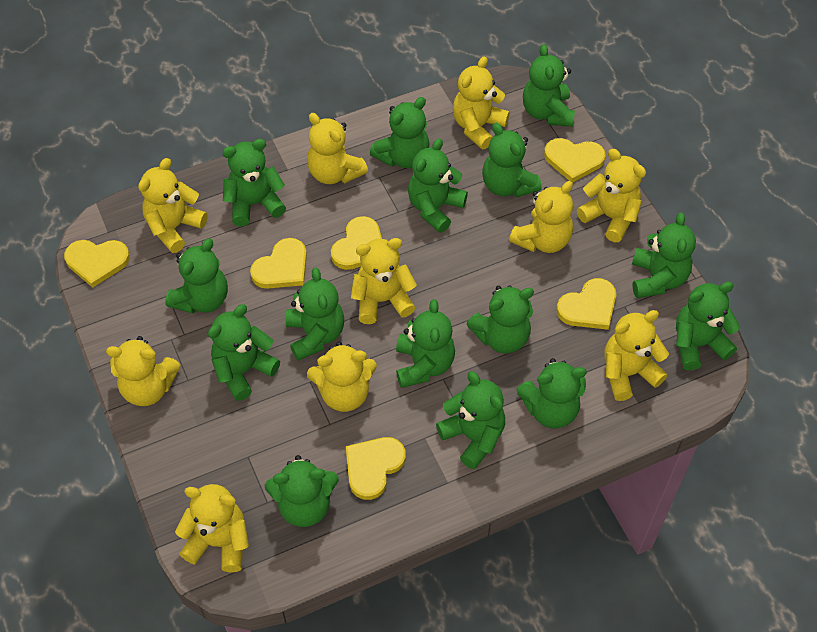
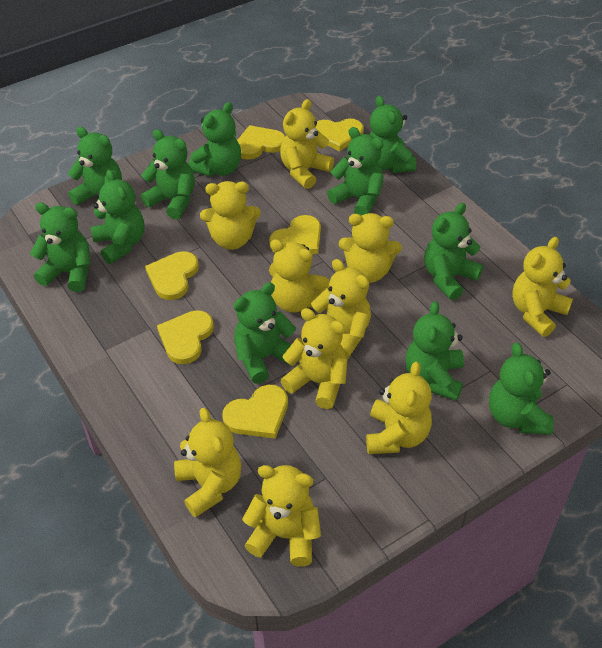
green teddy bear: [165,238,228,313] [208,304,280,401] [222,139,286,226] [265,455,339,527] [286,268,344,361] [370,97,429,168] [396,299,455,388] [408,138,468,233] [436,371,505,469] [466,285,534,353] [482,123,542,198] [517,358,587,429] [523,44,575,127] [632,212,696,298] [676,282,740,370] = 15 -> [30,203,90,292] [68,127,122,209] [91,170,144,264] [141,129,195,219] [188,102,241,177] [234,282,296,384] [327,127,384,216] [369,96,416,173] [405,301,464,401] [424,203,483,300] [489,342,554,435] = 11

